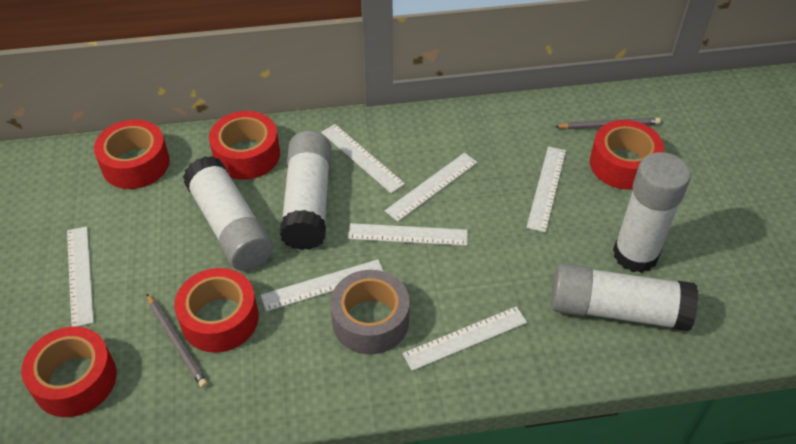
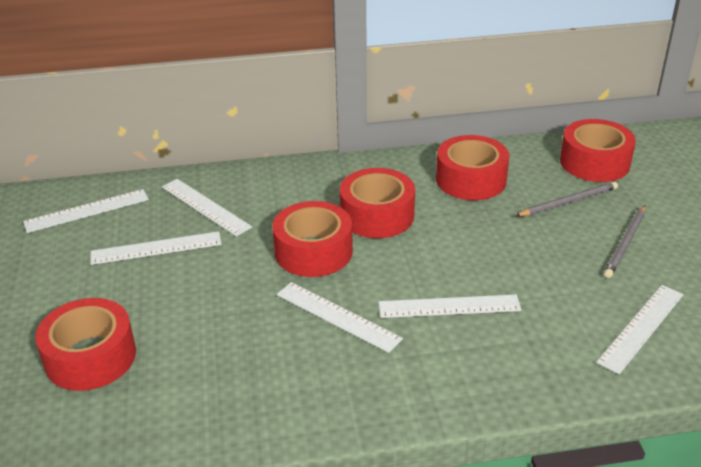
grey tape: [330,270,410,354] = 1 -> none = 0
white glue stick: [183,156,273,271] [280,131,332,250] [551,263,698,331] [613,152,691,273] = 4 -> none = 0
white ruler: [67,226,94,327] [261,259,384,312] [321,124,405,193] [348,223,468,246] [385,153,478,222] [403,306,527,371] [526,146,566,233] = 7 -> [23,189,149,233] [91,231,222,265] [162,179,252,236] [277,282,403,353] [379,294,521,318] [596,285,684,374] = 6

